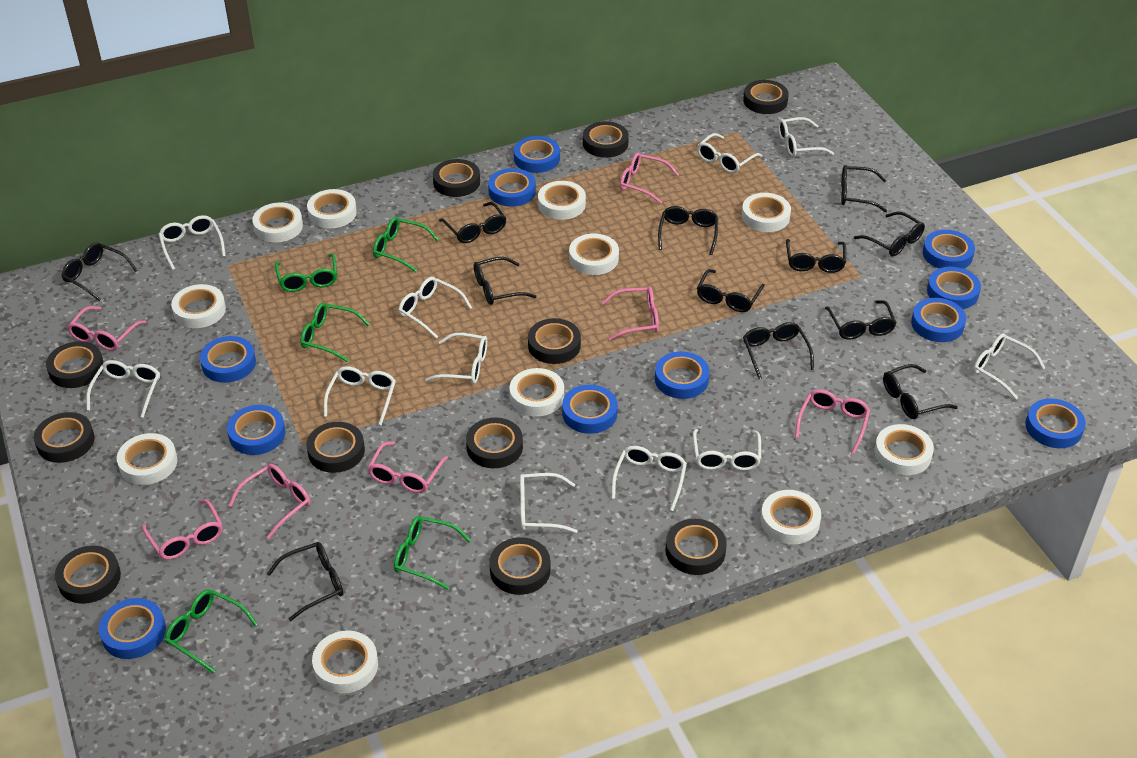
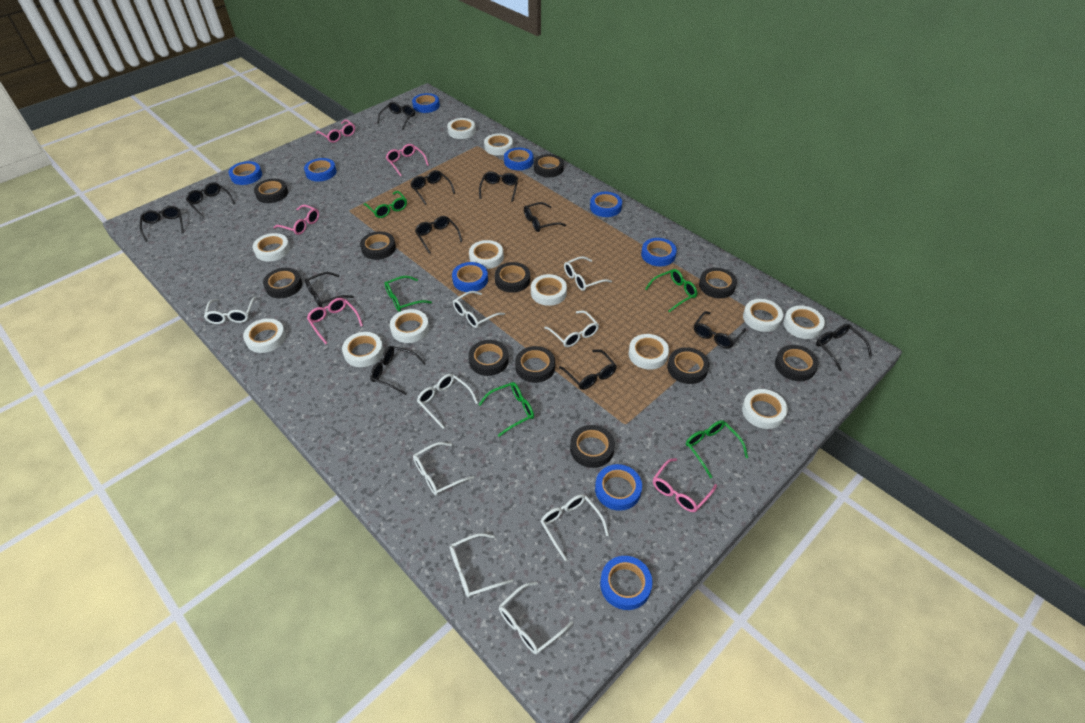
blue tape: [98,598,166,659] [200,336,256,383] [227,405,285,455] [488,168,536,207] [514,136,560,173] [562,385,618,434] [655,351,710,399] [911,298,966,342] [923,230,975,269] [927,267,981,309] [1025,399,1086,448] = 11 -> [228,161,262,185] [304,158,336,182] [412,93,440,113] [452,262,488,292] [504,148,533,170] [590,192,622,217] [595,464,642,511] [600,556,653,610] [641,238,677,266] = 9
pink glasses: [67,306,146,351] [142,499,223,560] [229,464,310,539] [368,441,448,493] [602,287,659,340] [620,152,679,204] [795,389,870,454] = 7 -> [273,205,319,235] [307,298,363,344] [316,120,355,143] [386,144,429,176] [653,458,717,512] = 5
white glasses: [87,360,160,418] [159,215,226,270] [324,366,396,425] [399,277,472,338] [425,333,487,384] [520,473,578,533] [612,446,687,511] [693,429,761,471] [697,133,762,173] [778,117,834,157] [973,334,1045,399] = 11 -> [204,297,256,324] [413,442,474,495] [417,374,478,428] [450,533,513,597] [453,291,505,328] [499,582,573,655] [540,494,609,561] [544,310,599,347] [564,256,612,291] = 9
white tape: [117,433,177,485] [171,284,226,328] [252,203,303,243] [307,189,357,229] [312,631,378,693] [510,368,564,416] [538,181,586,220] [569,234,619,275] [742,193,791,232] [761,490,821,544] [874,424,934,475] = 11 -> [243,318,286,353] [253,233,290,262] [342,332,384,367] [390,309,429,343] [447,118,476,139] [469,240,504,269] [484,133,513,155] [531,274,567,306] [628,334,669,370] [742,389,788,429] [743,299,783,332] [783,306,825,339] = 12

